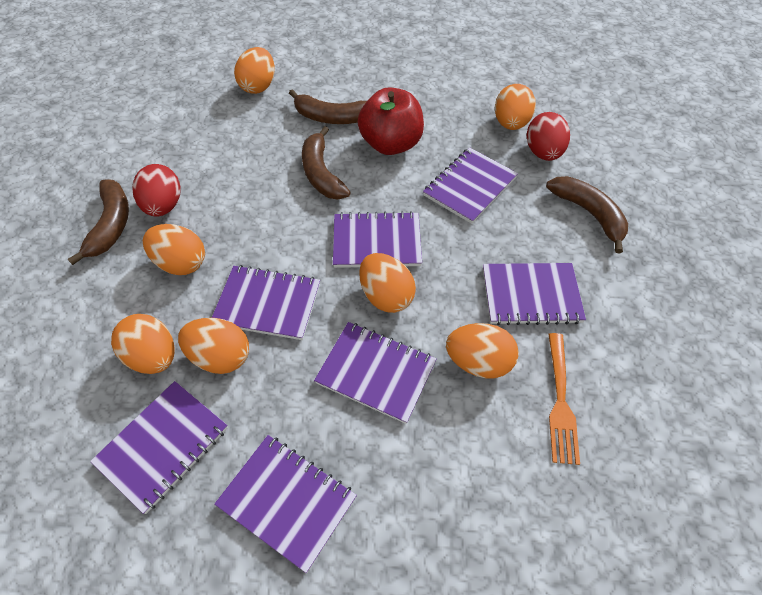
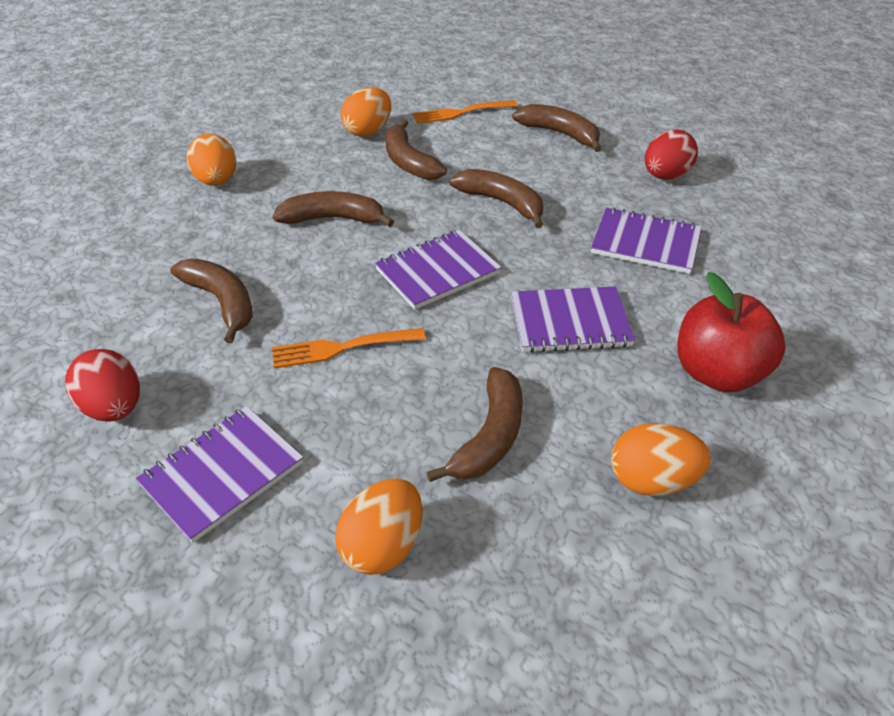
brown banana: [68,179,129,265] [289,89,367,124] [302,126,351,200] [546,176,628,254] = 4 -> [170,259,253,343] [273,191,394,227] [385,119,447,180] [426,367,523,482] [449,169,544,228] [512,104,602,152] = 6
orange egg: [111,314,175,374] [143,224,205,275] [178,318,249,374] [234,47,275,94] [359,253,416,313] [446,323,519,378] [495,84,536,130] = 7 -> [187,134,237,186] [335,479,422,575] [341,87,391,137] [611,423,711,496] = 4
orange fork: [548,333,580,465] = 1 -> [272,328,425,369] [413,100,518,124] = 2
purple notebook: [90,381,228,514] [212,265,320,340] [214,435,357,573] [314,322,437,424] [333,211,422,268] [423,147,518,224] [483,263,586,325] = 7 -> [136,406,303,543] [375,230,502,310] [511,286,635,353] [591,207,702,274] = 4

